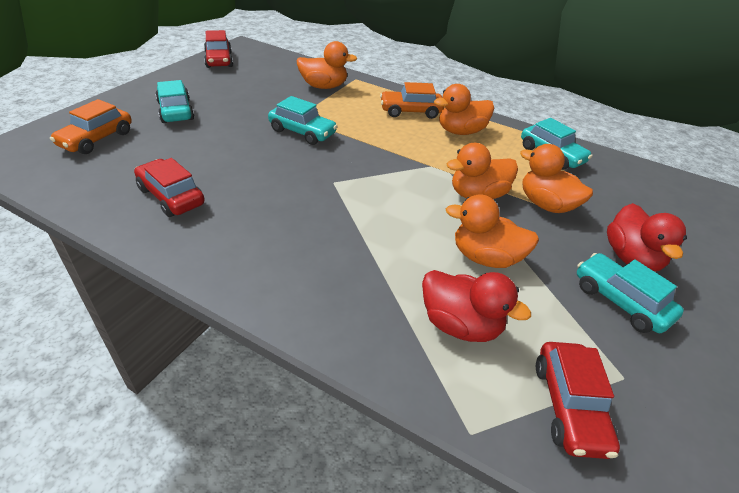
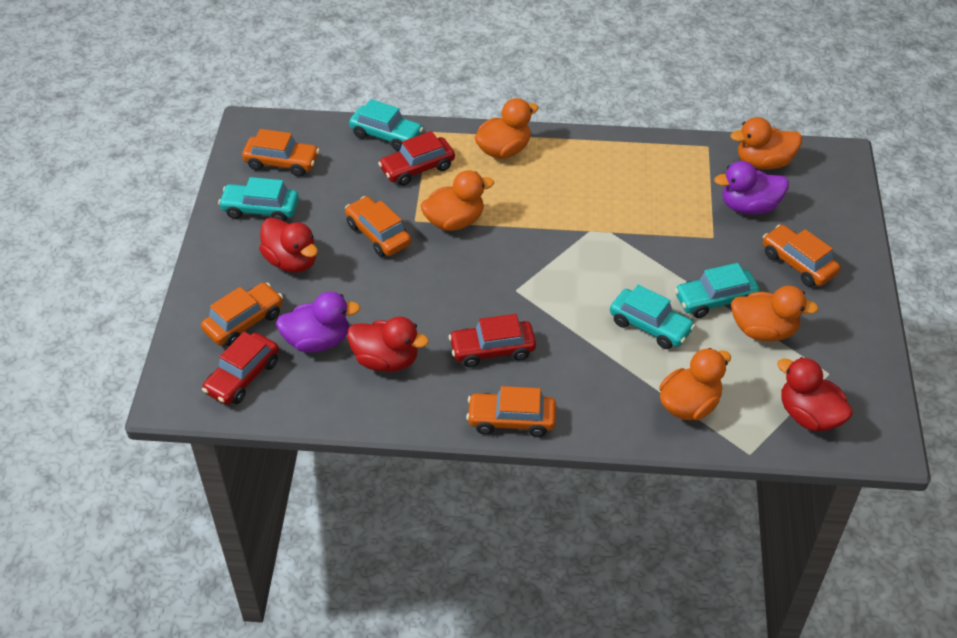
orange car: [50,99,132,154] [380,82,444,119] = 2 -> [201,283,283,346] [242,129,320,176] [345,196,411,257] [466,386,556,437] [763,225,840,287] = 5
purple duck: none = 0 -> [276,292,361,353] [714,161,789,215] = 2
red duck: [422,270,531,342] [607,203,687,272] = 2 -> [259,218,318,273] [347,317,429,372] [777,357,853,431] = 3

